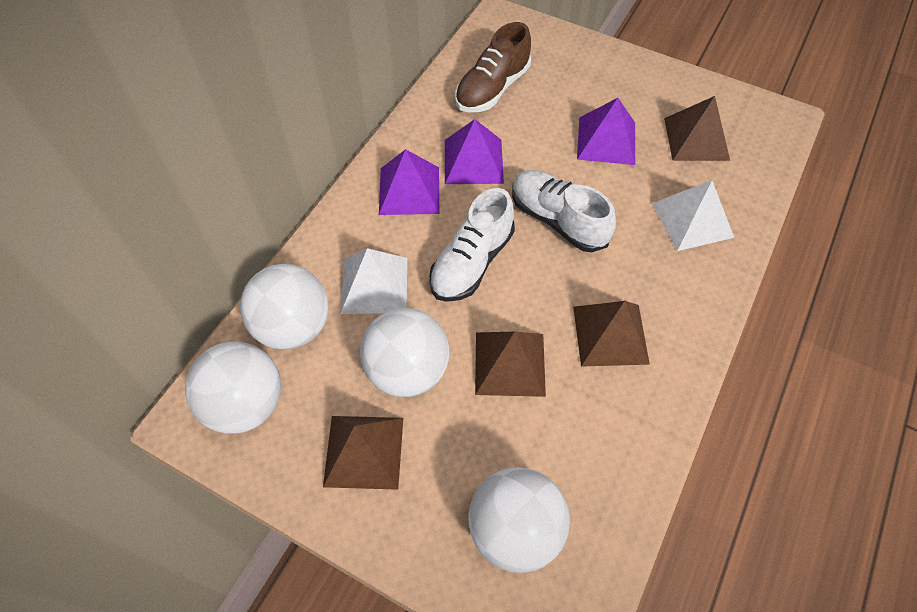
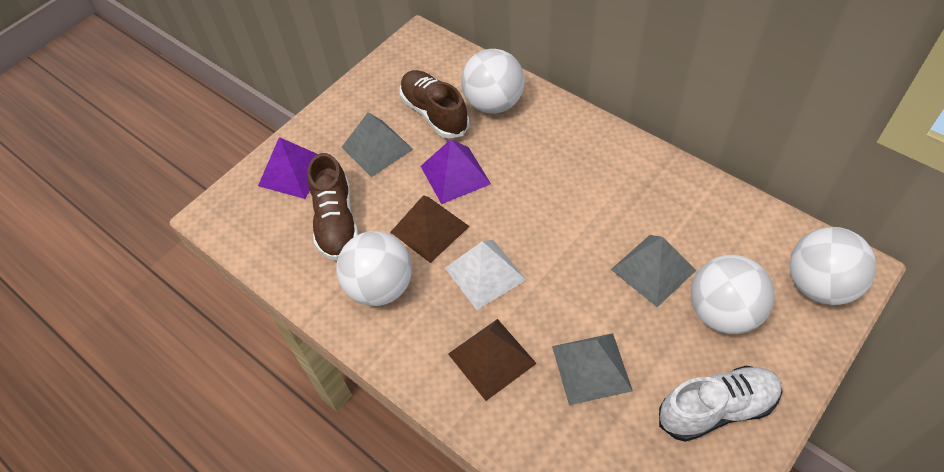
brown pyramid: [323,416,403,490] [475,332,546,397] [573,301,650,367] [664,96,730,161] = 4 -> [390,195,470,263] [448,319,537,401] = 2
brown shoe: [455,22,531,112] = 1 -> [308,153,358,260] [400,70,469,138] = 2
grey pyramid: none = 0 -> [341,112,413,177] [552,333,633,405] [611,235,696,307] = 3
purple pyramid: [379,149,439,215] [445,119,504,184] [577,98,635,165] = 3 -> [258,137,317,199] [421,139,491,204] = 2
white pyramid: [340,248,407,314] [652,180,734,251] = 2 -> [445,240,526,310] = 1
white shoe: [429,188,515,302] [512,170,616,252] = 2 -> [659,366,782,442] = 1

